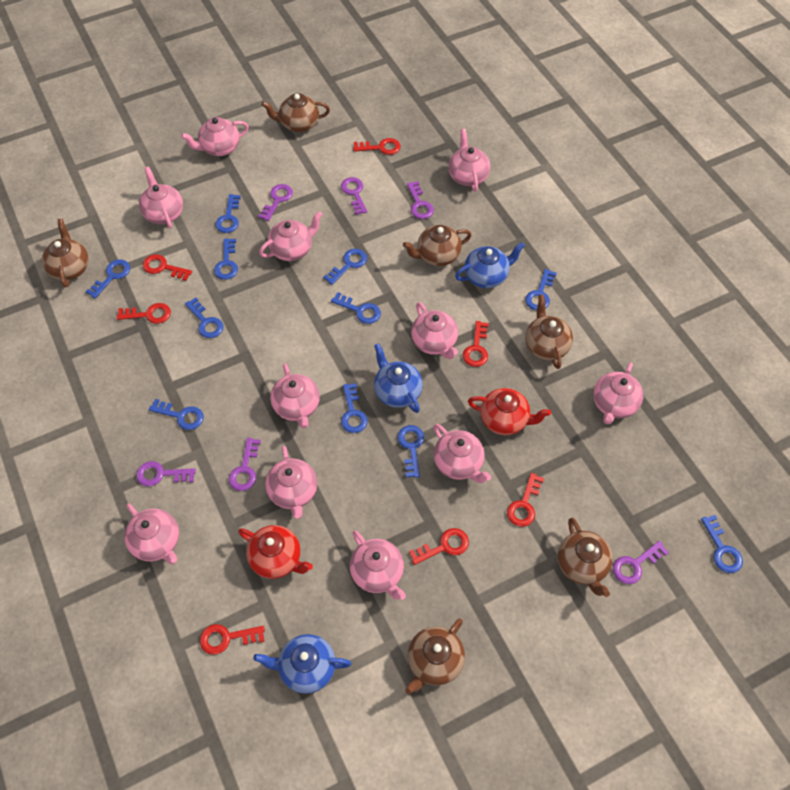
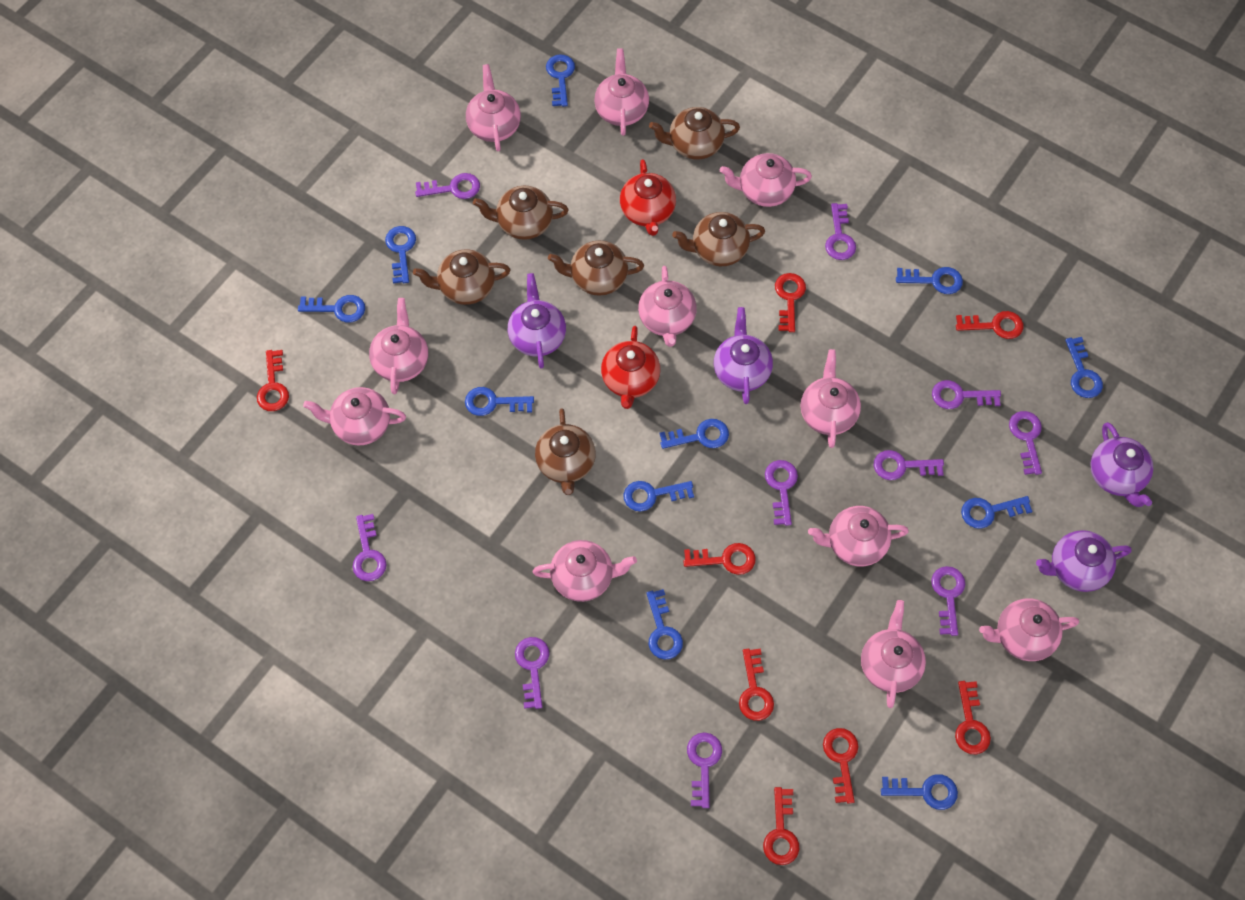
blue teapot: [253,634,351,694] [374,343,423,413] [455,242,525,288] = 3 -> none = 0
purple key: [136,461,196,486] [228,438,261,491] [258,184,293,221] [341,177,367,215] [407,181,434,219] [613,541,669,584] = 6 -> [353,514,387,581] [415,173,480,199] [515,637,549,709] [687,732,722,808] [765,460,798,526] [825,203,856,260] [874,450,944,480] [931,566,965,636] [932,380,1001,409] [1009,411,1042,475] = 10
purple teapot: none = 0 -> [508,273,566,368] [714,307,773,404] [1036,530,1132,592] [1090,422,1153,507] = 4
red key: [117,303,171,324] [143,254,192,281] [200,624,265,655] [353,138,401,155] [409,528,469,565] [463,321,489,367] [507,473,544,527] = 7 -> [257,350,289,411] [683,543,756,575] [739,648,774,721] [763,787,800,865] [775,273,806,332] [823,728,859,804] [955,681,991,754] [956,311,1023,339] = 8

